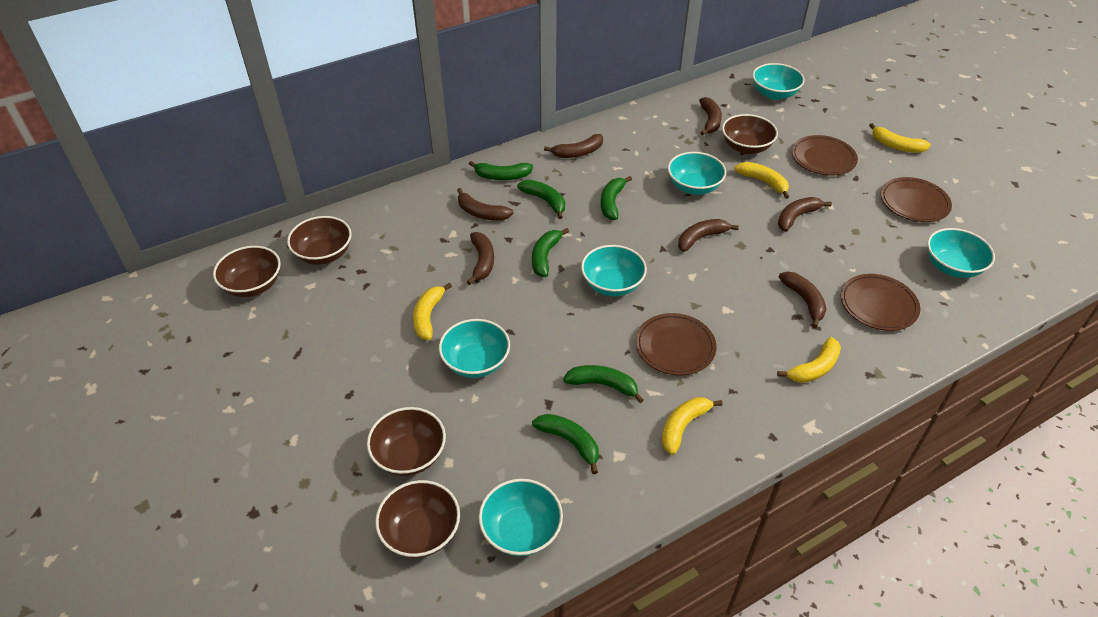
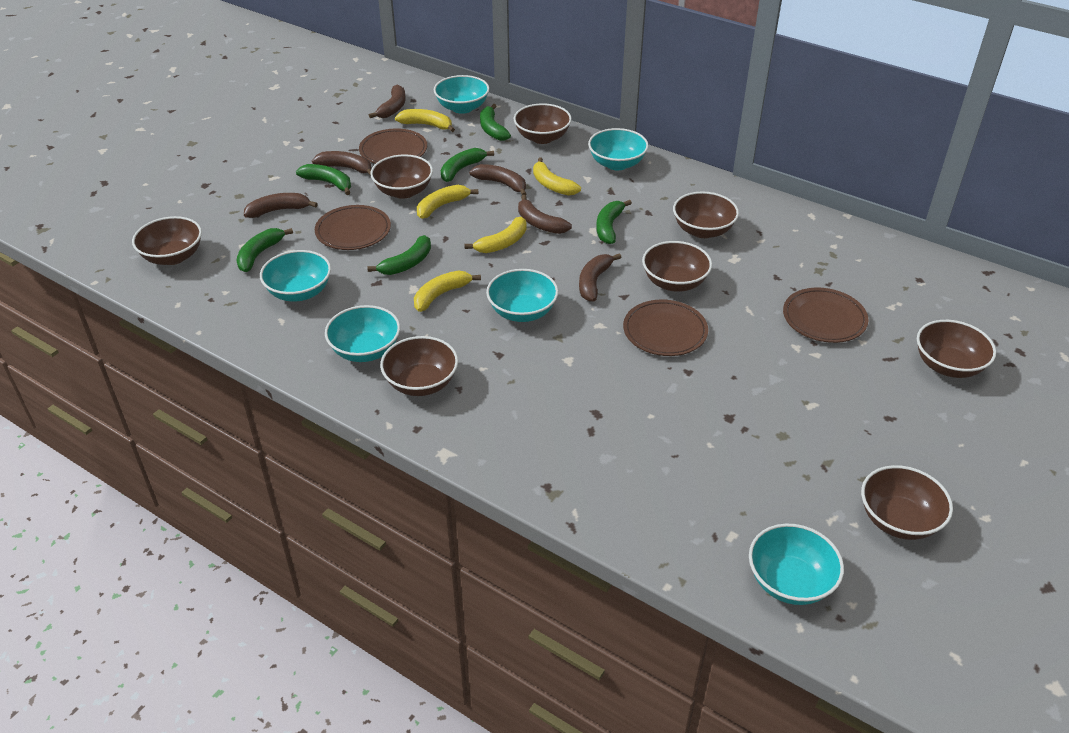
brown banana: [457,188,514,221] [467,232,494,285] [544,134,603,158] [678,219,739,252] [699,97,722,135] [778,197,832,231] [779,271,826,328] = 7 -> [244,193,318,218] [312,151,372,176] [369,85,406,118] [469,164,527,195] [518,195,572,234] [579,253,621,301] = 6
brown bowl: [213,246,281,297] [287,216,351,265] [367,407,446,476] [375,480,460,558] [722,114,778,154] = 5 -> [132,216,202,265] [370,154,433,199] [380,336,458,396] [514,103,572,144] [642,241,712,292] [673,191,739,238] [861,465,953,540] [917,320,996,378] = 8

